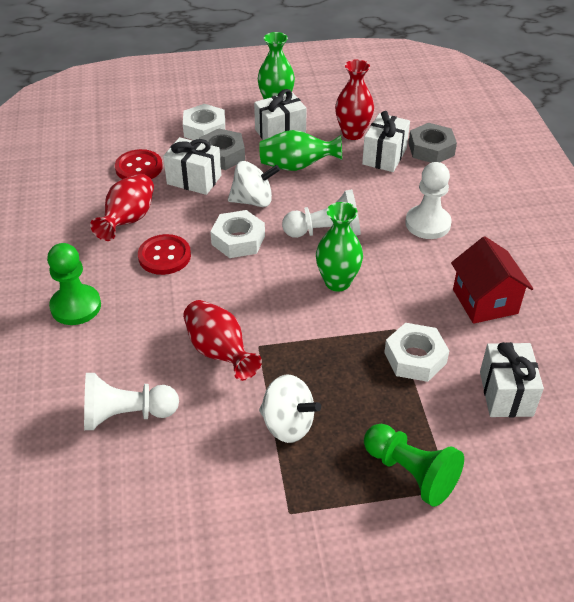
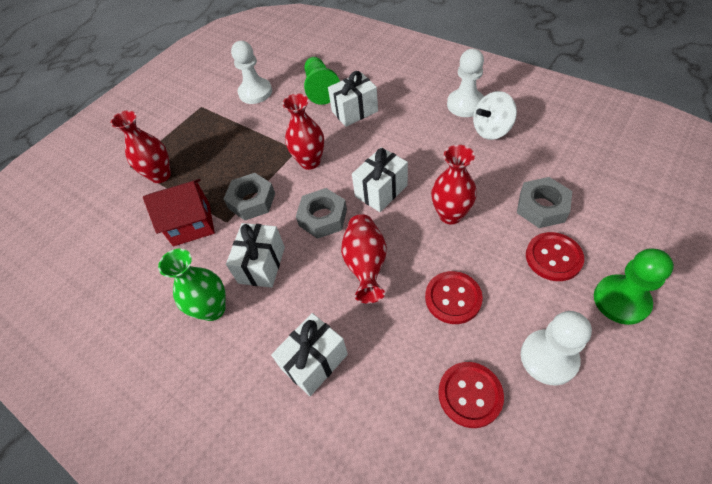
green vase: [258,32,295,99] [259,130,342,171] [316,202,363,292] = 3 -> [158,249,226,321] = 1
grey nut: [199,129,245,170] [408,123,457,163] = 2 -> [224,173,275,221] [296,188,347,239] [517,177,572,228] = 3
red button: [115,149,163,179] [138,234,191,275] = 2 -> [425,271,483,324] [438,362,504,428] [526,232,584,281] = 3
red vase: [90,174,154,241] [183,300,262,381] [335,59,374,140] = 3 -> [110,110,171,183] [282,93,324,170] [341,214,387,303] [431,145,477,225] = 4
white nut: [183,104,225,140] [210,210,265,258] [384,323,449,382] = 3 -> none = 0
white spinning top: [228,161,280,207] [259,375,321,443] = 2 -> [473,91,517,140] = 1

